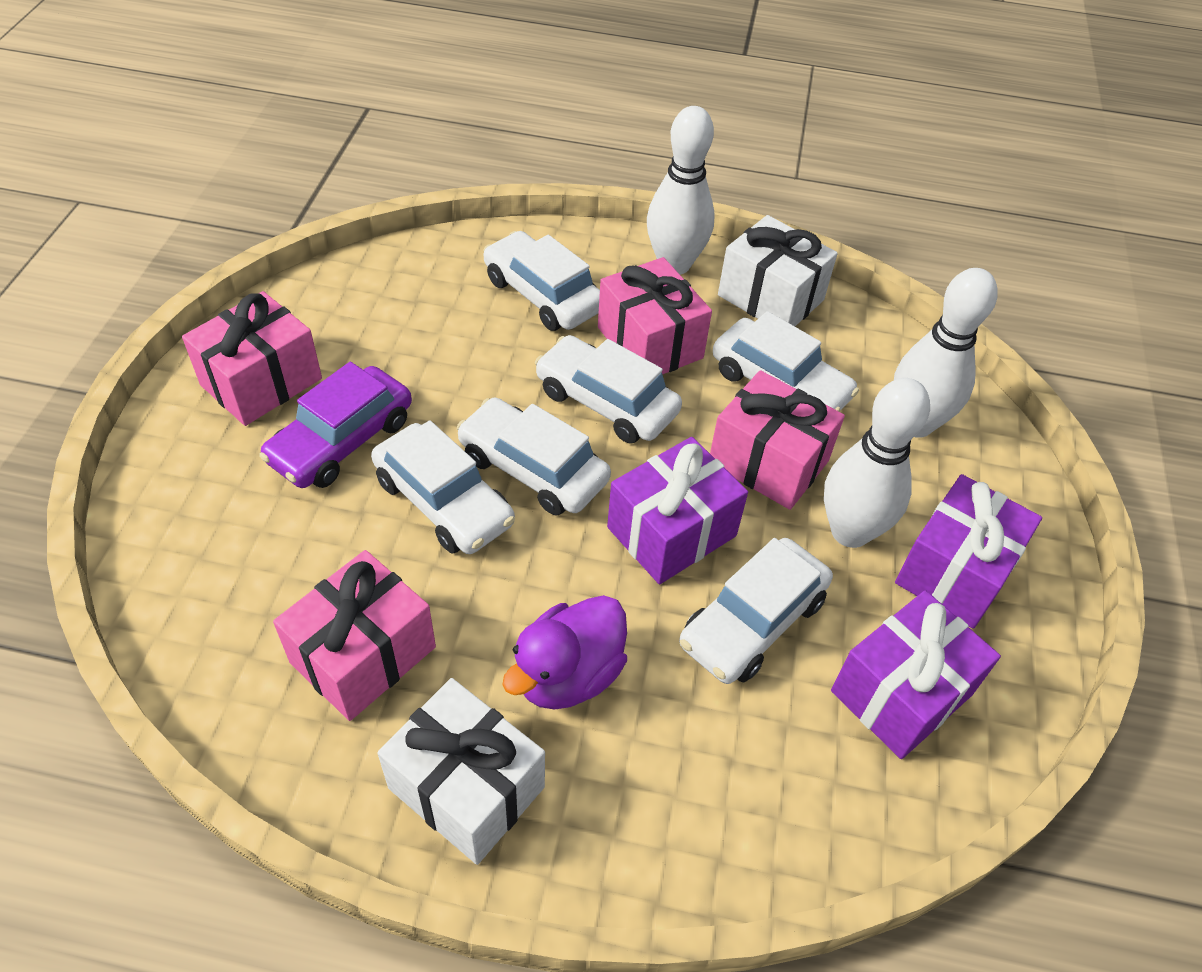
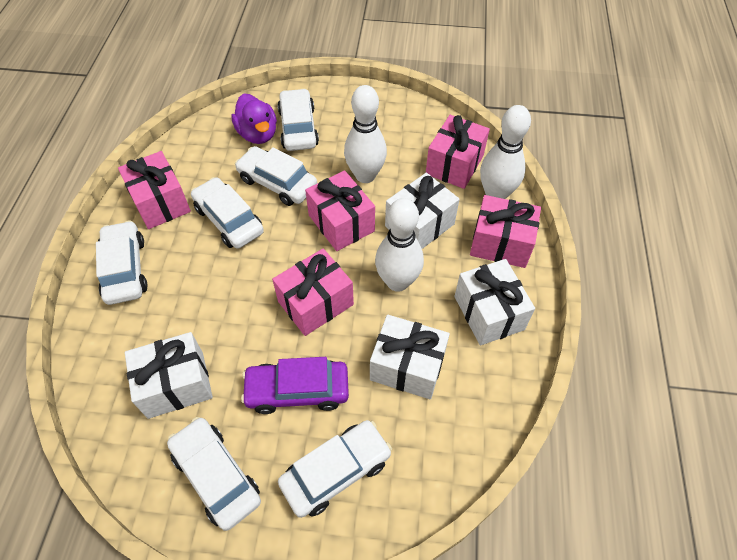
pink gift: [182,291,322,426] [273,550,436,721] [598,257,712,375] [710,370,845,510] = 4 -> [118,151,191,229] [272,249,354,336] [305,170,375,251] [426,115,490,189] [470,195,541,268] = 5
purple gift: [607,437,748,584] [831,590,1001,759] [895,474,1042,629] = 3 -> none = 0
white gift: [377,678,545,865] [718,215,838,326] = 2 -> [125,332,213,419] [370,315,450,399] [385,173,460,249] [455,259,535,345] = 4

